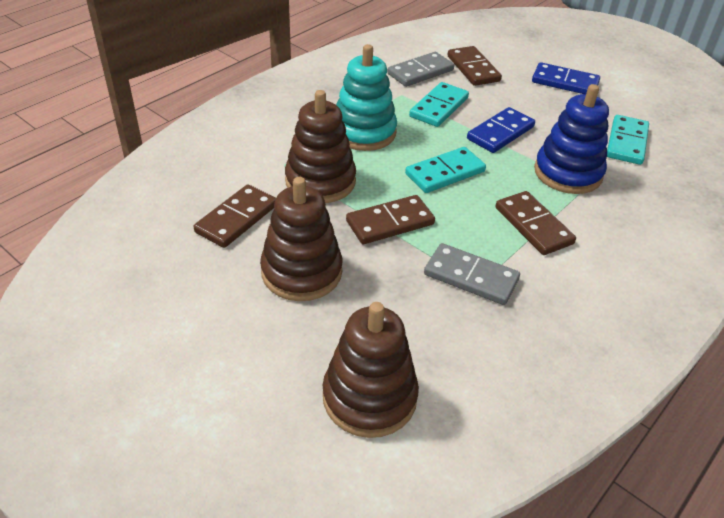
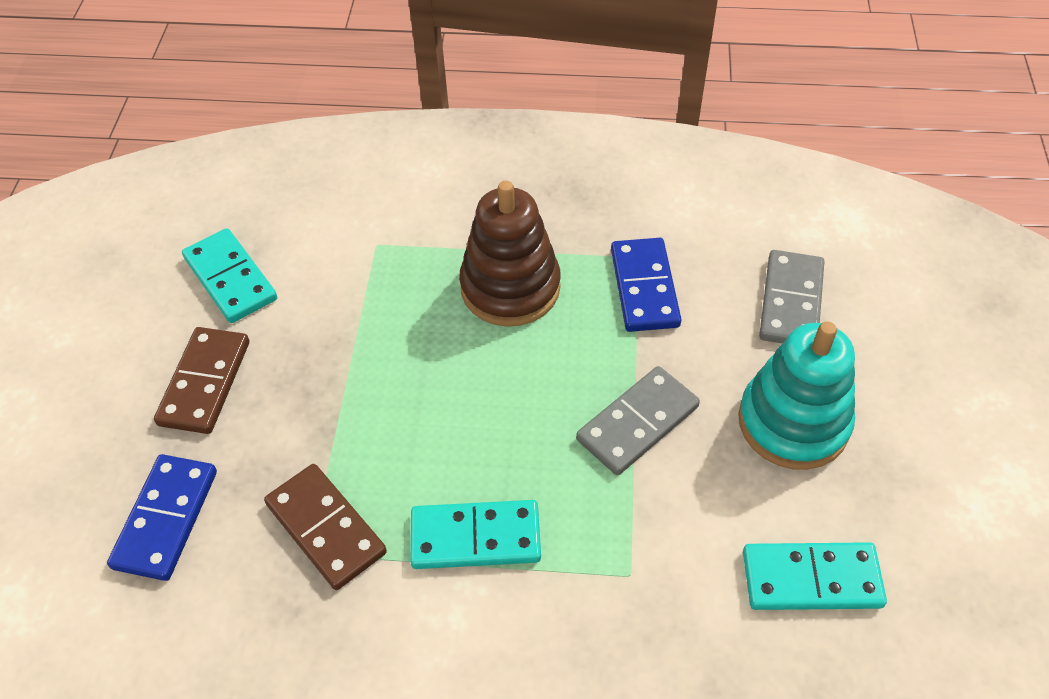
blue stacking toy: [534,84,609,194] = 1 -> none = 0
brown domino: [194,184,276,248] [346,195,435,244] [447,46,502,86] [495,191,576,255] = 4 -> [154,327,249,434] [264,464,387,590] = 2
brown stacking toy: [260,177,342,301] [285,90,356,203] [323,302,419,438] = 3 -> [459,181,561,327] = 1

